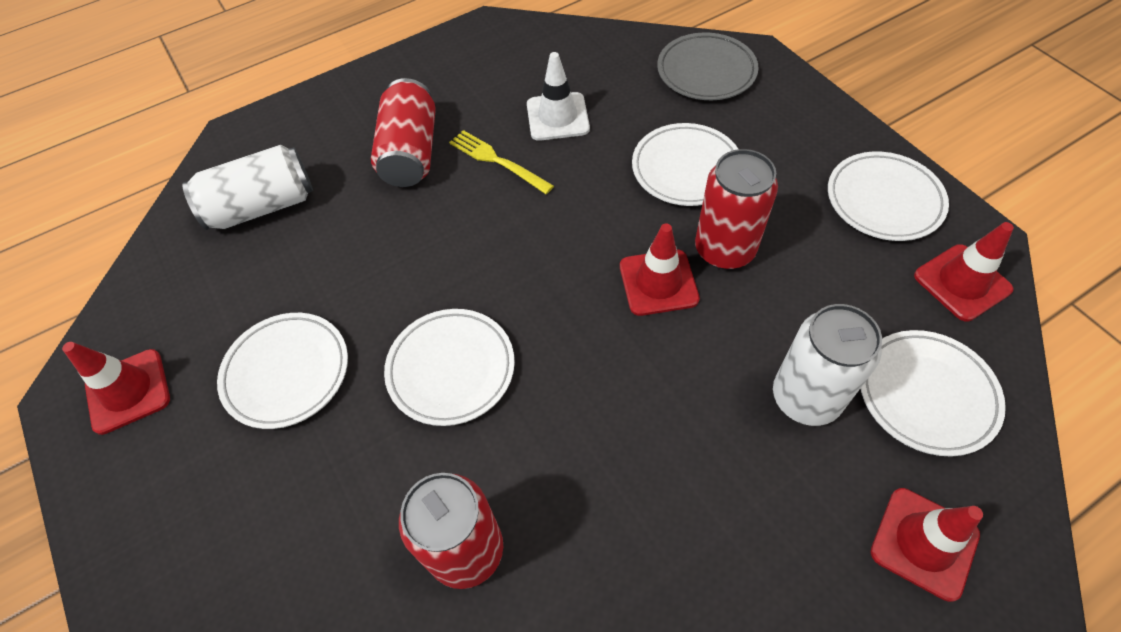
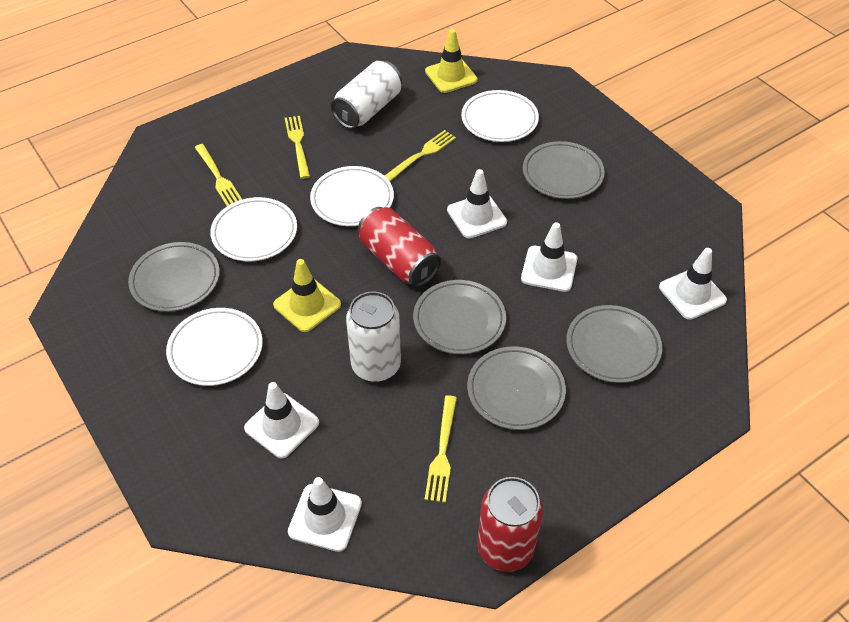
grey plate: [657,33,759,100] = 1 -> [128,242,220,312] [413,280,506,354] [467,346,566,430] [523,141,605,199] [566,305,662,383] = 5
red can: [371,78,436,187] [399,473,503,589] [695,149,778,270] = 3 -> [358,207,441,287] [477,477,543,572] = 2
red traffic cone: [62,342,170,435] [620,223,700,316] [871,488,983,602] [914,222,1014,321] = 4 -> none = 0
white plate: [217,313,348,429] [384,309,515,426] [632,123,738,206] [828,151,949,241] [861,330,1006,456] = 5 -> [166,308,263,386] [210,197,297,261] [310,166,394,226] [461,90,539,142] = 4
white traffic cone: [527,52,590,141] = 1 -> [244,382,319,459] [288,477,362,552] [447,169,507,239] [521,222,577,292] [659,248,727,320] = 5
yellow fork: [449,130,554,194] = 1 -> [194,144,242,206] [285,116,310,179] [385,130,456,181] [425,396,457,503] = 4
yellow traffic cone: none = 0 -> [273,259,341,332] [425,29,478,93] = 2

